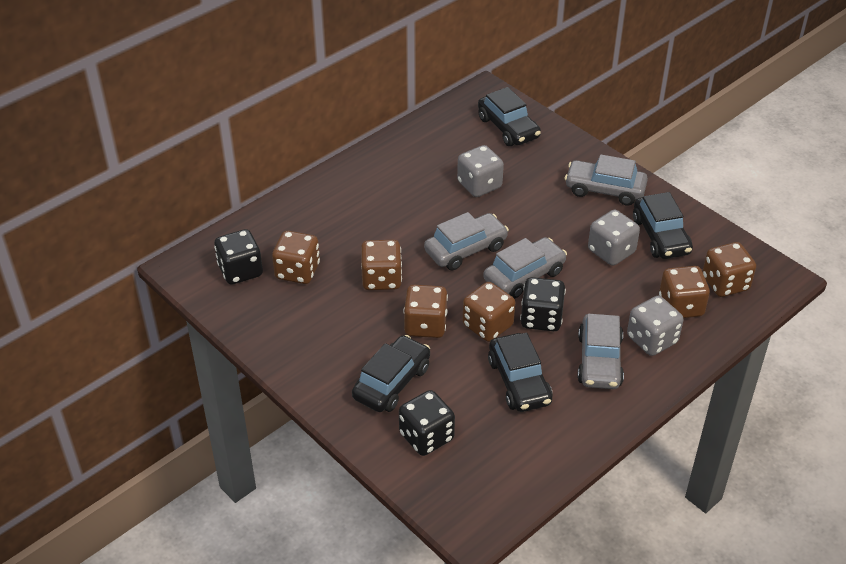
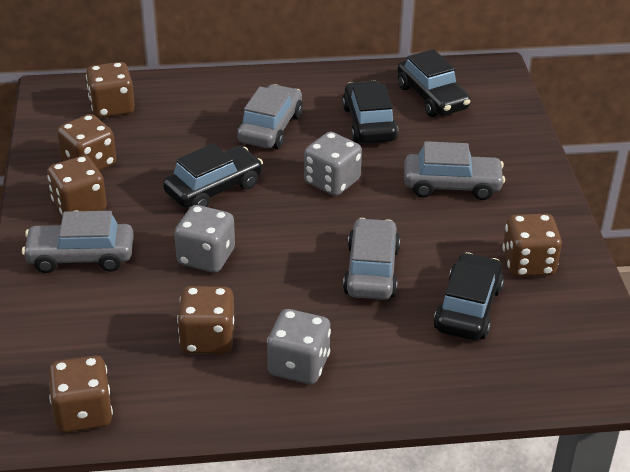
black dice: [214,229,263,285] [399,390,455,456] [520,277,566,331] = 3 -> none = 0

